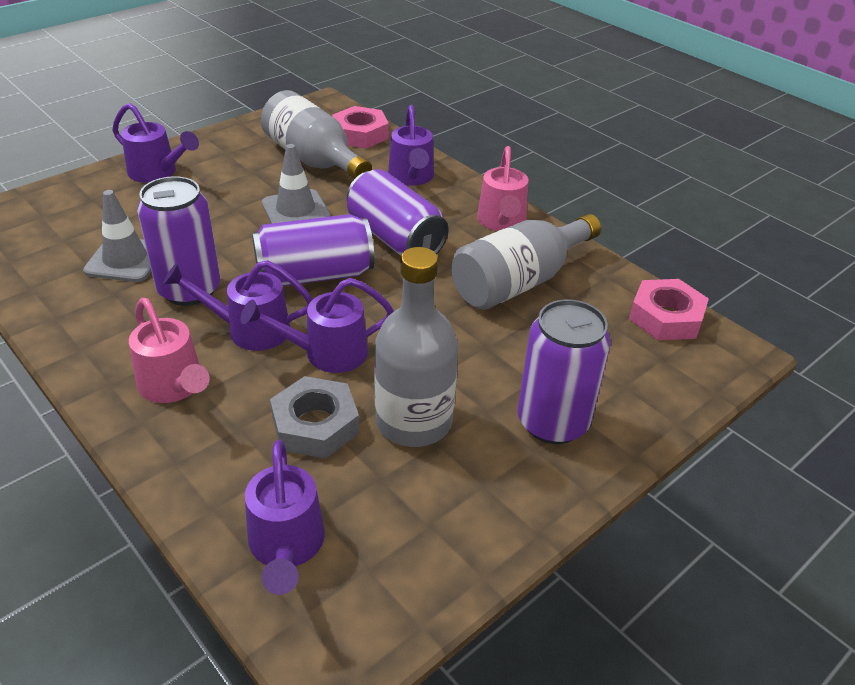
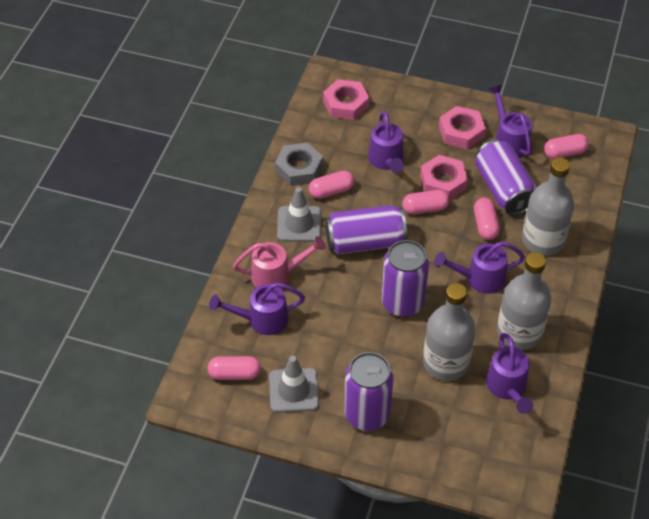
pink capsule: none = 0 -> [208,356,261,380] [309,171,354,199] [402,190,450,214] [474,198,500,240] [544,134,589,159] = 5
pink nut: [332,106,389,149] [629,279,709,340] = 2 -> [323,79,369,120] [420,155,468,199] [439,106,486,149] = 3
pink watering can: [129,298,210,403] [477,146,529,231] = 2 -> [233,236,326,289] = 1

